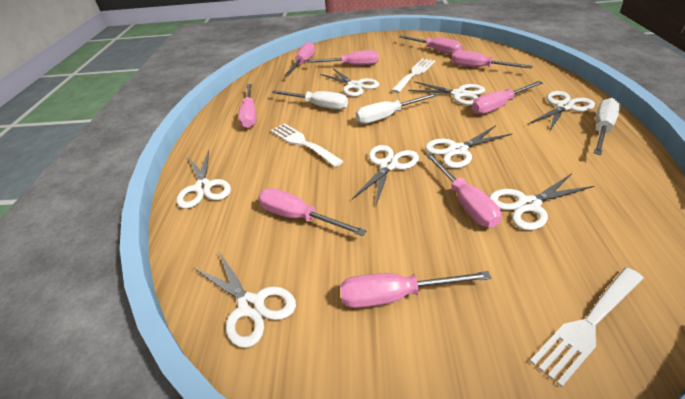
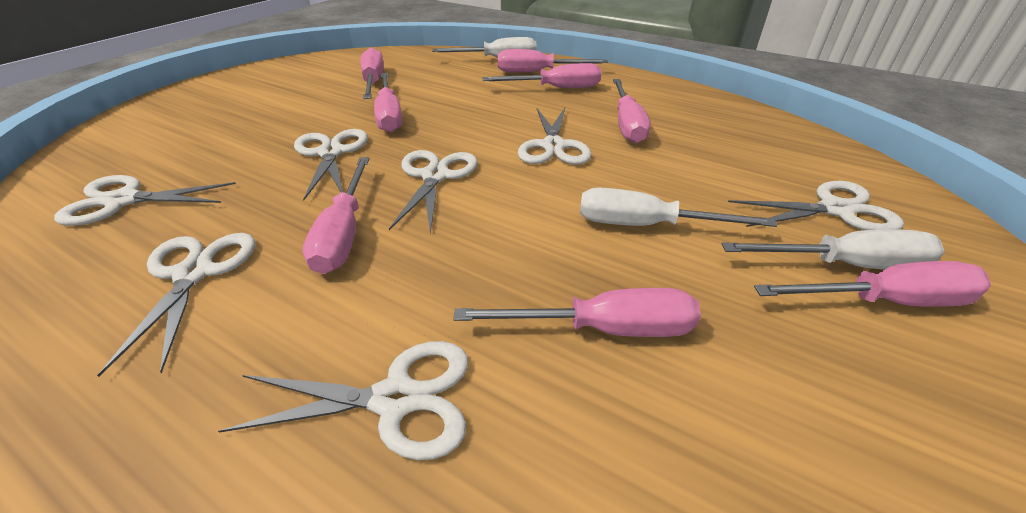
pink screwdriver: [238,84,256,128] [258,188,366,236] [285,42,315,76] [307,50,379,65] [340,271,491,308] [399,35,462,54] [426,153,501,228] [451,50,533,69] [472,81,543,114] = 9 -> [303,157,370,274] [360,48,384,99] [374,73,402,132] [454,288,701,337] [482,63,601,88] [498,49,608,73] [613,79,651,143] [754,261,991,307] = 8
white fork: [270,123,343,167] [391,58,435,93] [530,268,643,387] = 3 -> none = 0
white scissors: [177,150,231,209] [194,251,296,348] [320,68,379,97] [352,145,419,205] [408,81,485,105] [425,125,512,168] [489,173,594,230] [528,91,595,132] = 8 -> [54,175,236,226] [97,233,255,377] [218,341,468,460] [294,129,368,200] [389,150,478,234] [518,108,592,165] [728,181,904,230] = 7

